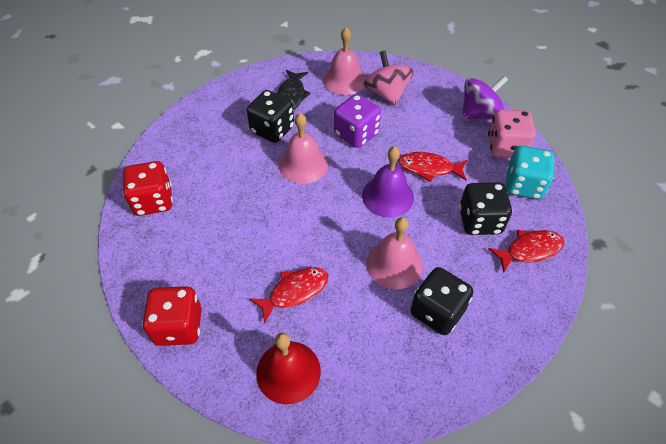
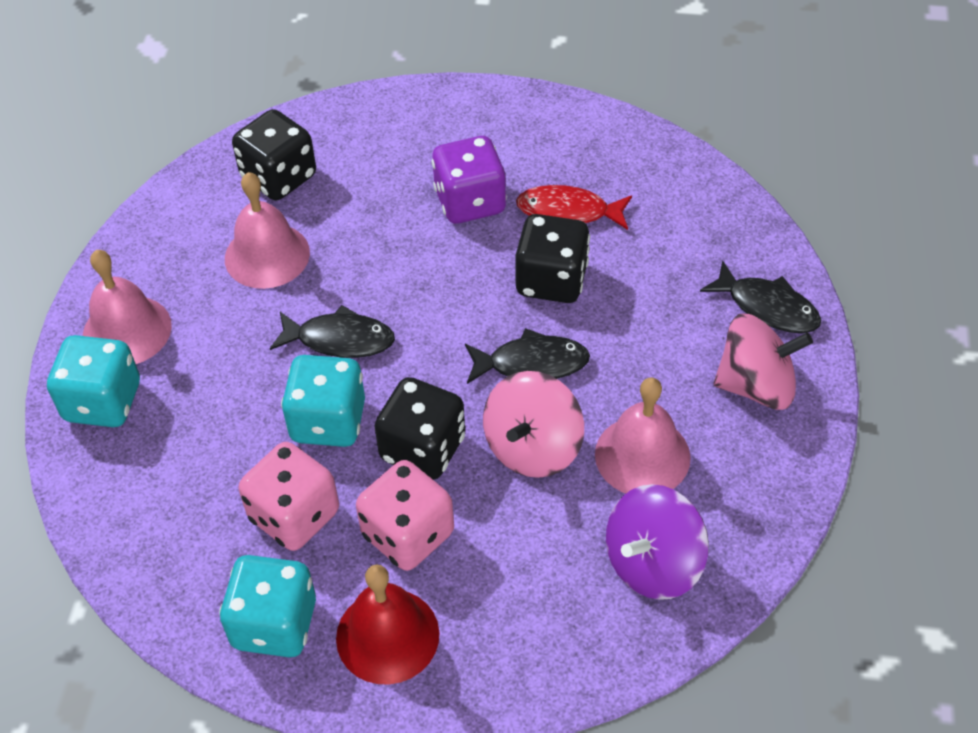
black fish: [277,70,311,110] = 1 -> [270,305,395,358] [465,328,590,384] [700,260,821,333] = 3
pink dice: [488,110,536,158] = 1 -> [239,442,339,551] [356,460,454,571] = 2
pink spinning top: [364,50,414,106] = 1 -> [483,371,584,478] [714,313,813,410] = 2
purple bell: [362,146,414,218] = 1 -> none = 0
red dice: [123,161,173,216] [142,286,201,346] = 2 -> none = 0
red fish: [250,267,328,324] [398,152,467,182] [489,230,564,273] = 3 -> [516,185,632,230] = 1
turquoise dice: [506,146,555,199] = 1 -> [47,335,140,427] [219,555,316,657] [281,355,365,447] = 3

